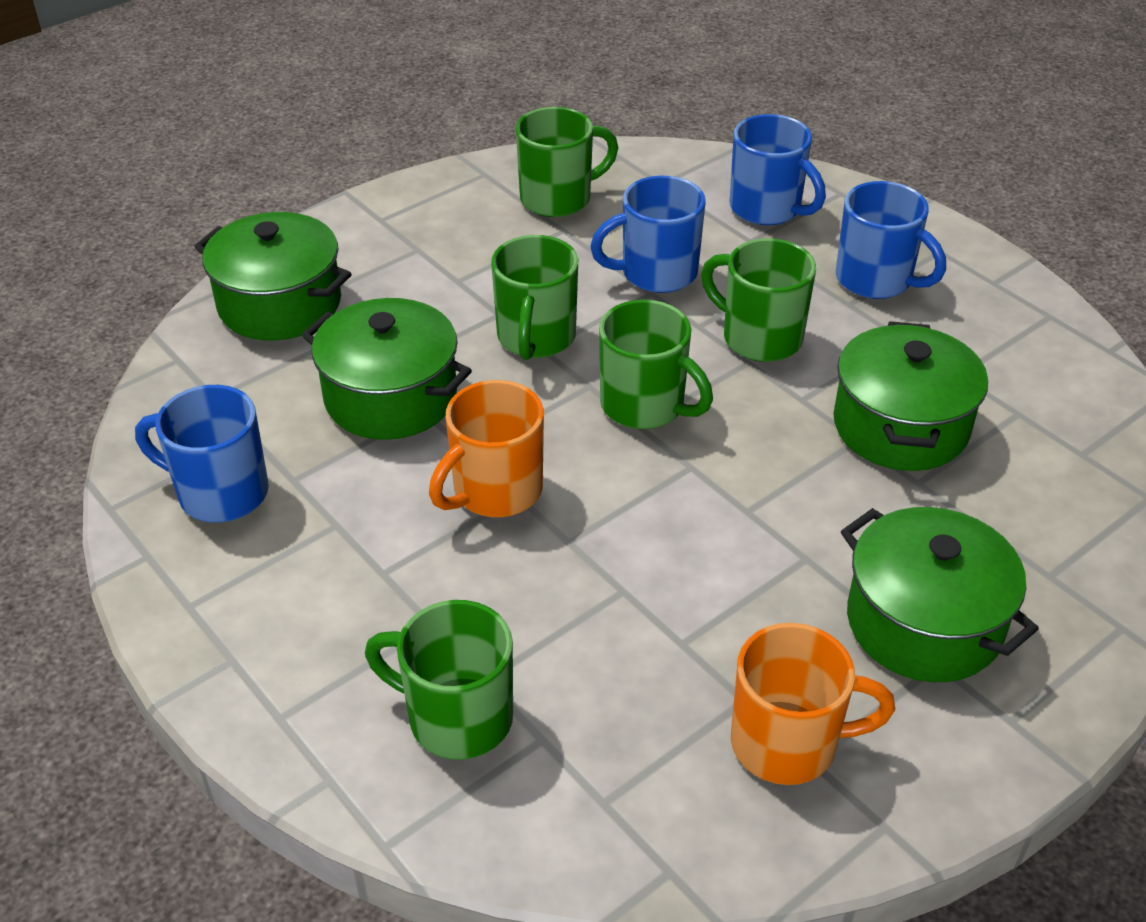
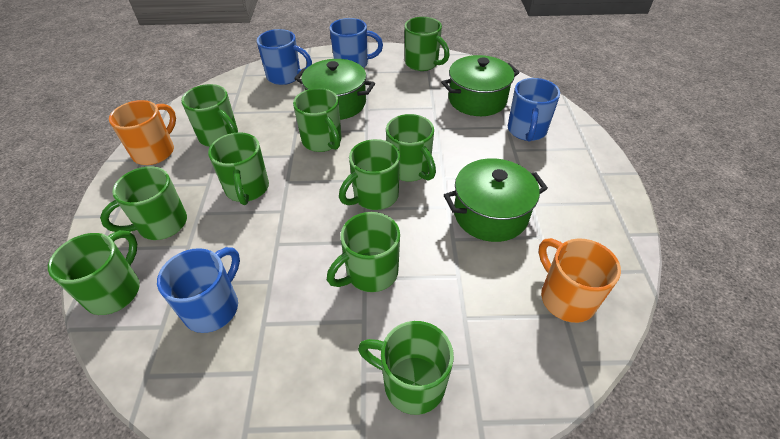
green mug: [365,600,513,760] [491,235,578,360] [516,107,618,217] [599,300,713,429] [701,238,816,362] = 5 -> [48,230,140,315] [100,166,187,240] [181,84,238,147] [208,132,269,205] [293,88,342,152] [327,212,400,292] [339,139,400,210] [358,321,454,415] [386,114,436,182] [404,17,450,71] = 10
green pot: [194,212,351,340] [302,298,472,440] [833,321,988,471] [841,507,1039,682] = 4 -> [294,59,375,120] [441,55,520,116] [444,158,548,242] = 3

